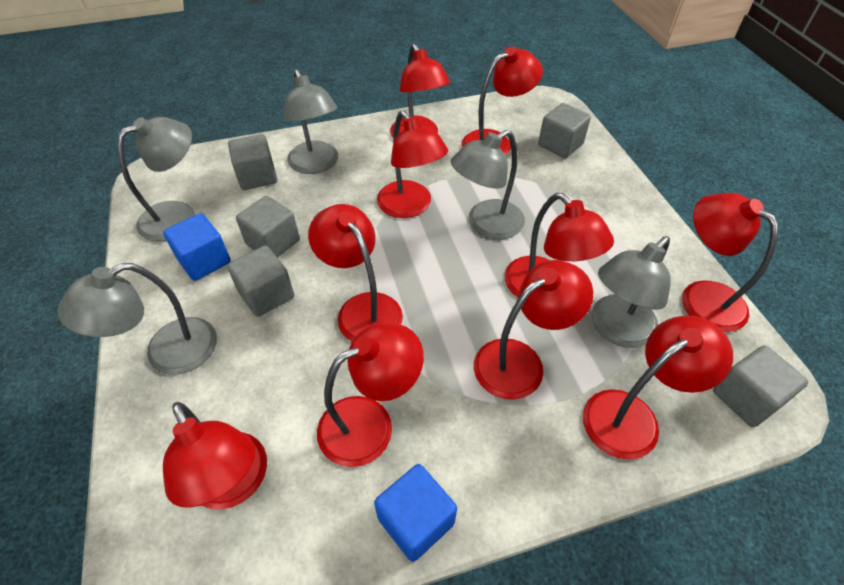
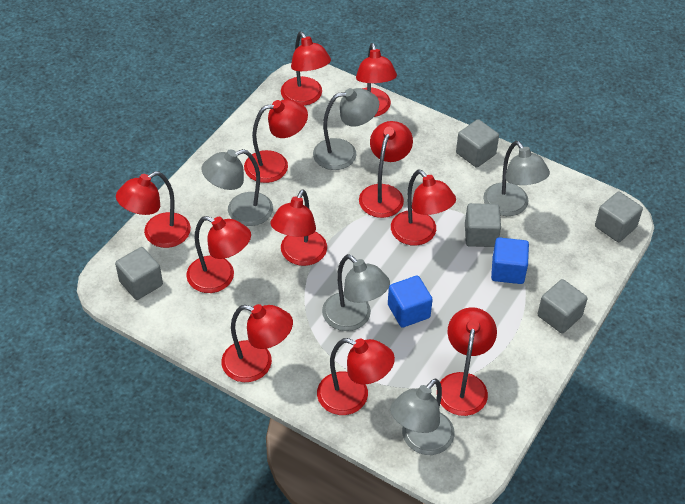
red lamp: [163,402,267,510] [308,204,403,341] [317,323,424,467] [377,111,448,218] [390,44,450,138] [462,46,543,155] [474,260,593,400] [505,193,614,298] [583,316,733,460] [682,193,778,332] = 10 -> [116,171,191,248] [186,216,251,293] [221,304,293,382] [244,99,308,183] [270,189,327,266] [281,32,331,106] [317,338,395,415] [356,43,397,117] [359,121,413,218] [391,170,456,246] [440,307,497,416] = 11

